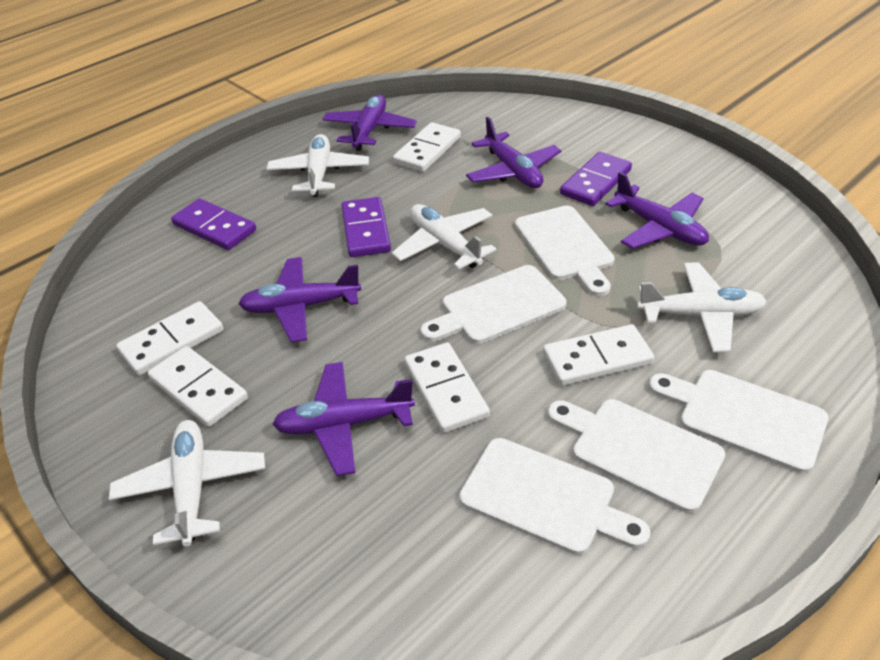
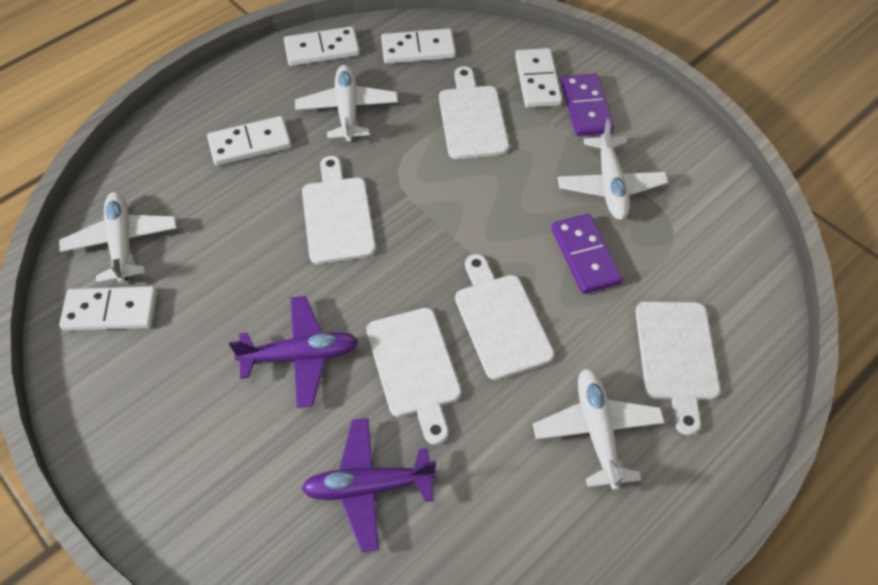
purple domino: [171,198,256,250] [342,197,391,257] [560,152,632,206] = 3 -> [551,214,623,294] [561,73,614,136] = 2
purple plane: [238,257,362,342] [272,362,415,476] [322,94,417,151] [466,117,561,188] [605,172,709,249] = 5 -> [229,296,359,408] [301,418,437,552] = 2

